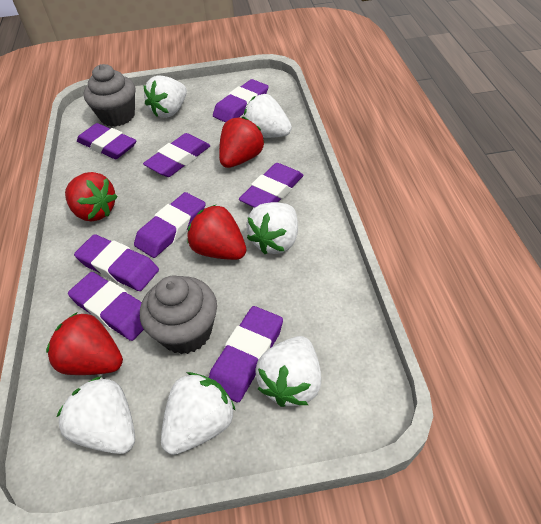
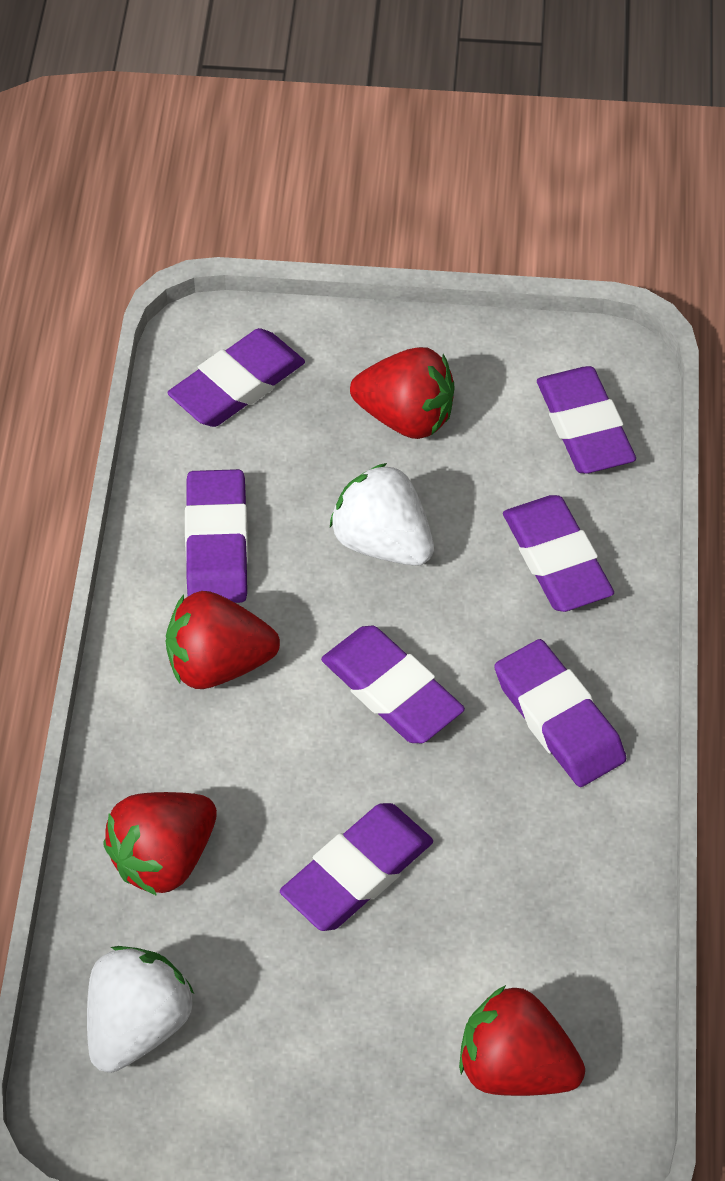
grey cupcake: [84,64,135,127] [140,276,217,354] = 2 -> none = 0
purple eraser: [68,272,144,341] [74,234,159,291] [77,123,137,159] [134,192,206,258] [143,133,210,177] [209,306,283,402] [213,79,268,123] [239,163,304,208] = 8 -> [167,328,305,427] [185,469,248,603] [280,803,433,931] [321,626,465,743] [494,639,626,787] [503,495,614,612] [537,366,636,473] = 7
white strawberry: [57,376,135,454] [144,75,187,118] [161,372,236,455] [243,94,292,138] [246,202,298,254] [255,336,321,407] = 6 -> [87,946,194,1073] [330,463,434,566] = 2

